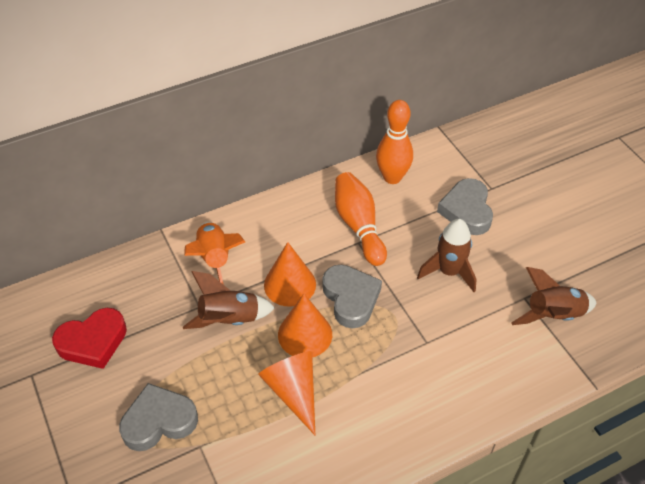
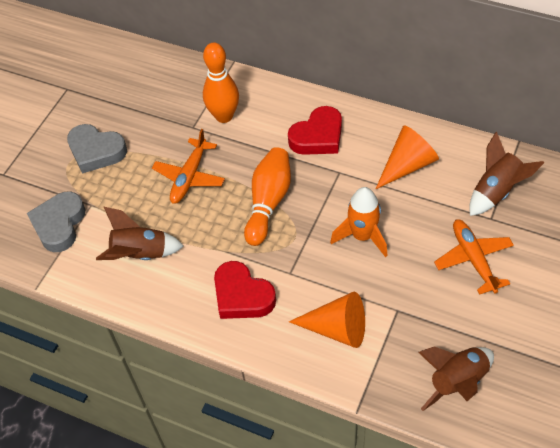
grey heart: [119,383,198,451] [322,265,382,328] [437,178,493,235] = 3 -> [27,191,86,252] [67,124,127,173] = 2
orange cone: [258,351,316,436] [264,242,316,307] [278,294,332,357] = 3 -> [289,292,365,348] [376,125,439,189] = 2
orange plane: none = 0 -> [152,129,225,204] [434,219,514,295] = 2
red heart: [52,308,127,369] = 1 -> [214,261,276,319] [288,106,342,155] = 2

